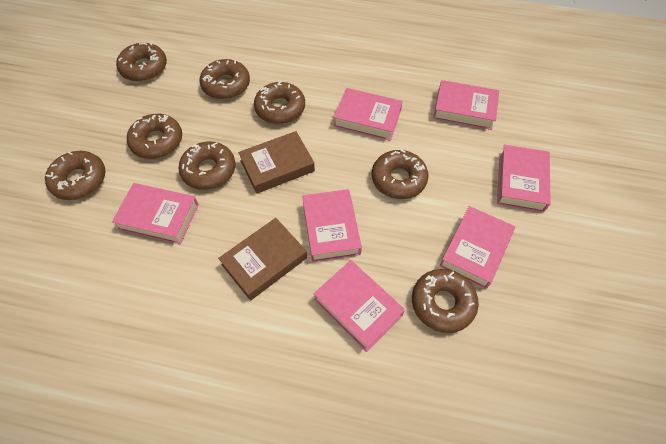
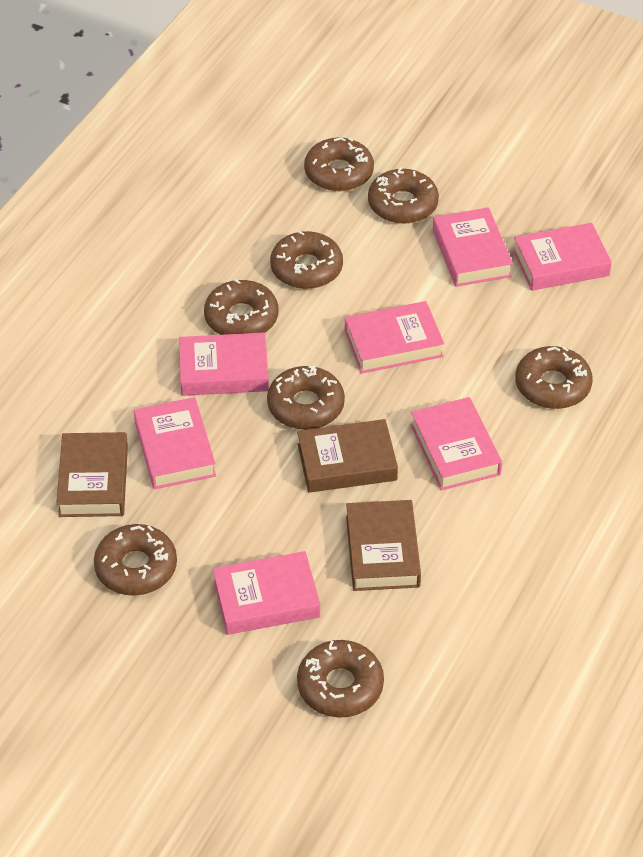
brown book: [218,218,307,301] [238,131,315,194] = 2 -> [56,432,128,517] [297,419,398,493] [346,500,421,591] = 3

